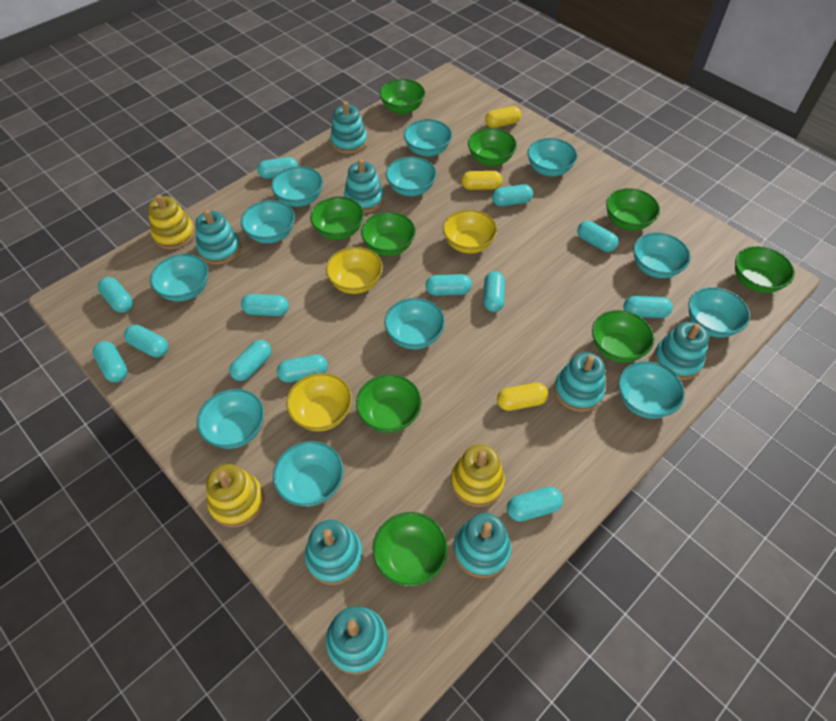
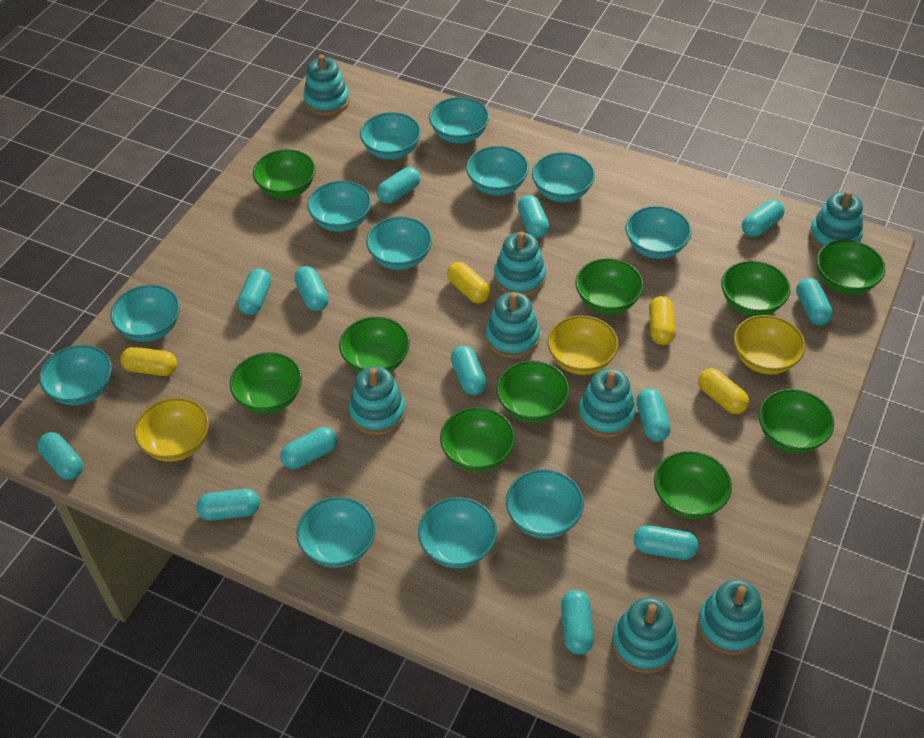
green bowl: [310,197,364,240] [356,374,422,433] [361,212,416,256] [373,512,448,587] [380,79,425,114] [468,128,517,166] [592,310,654,363] [606,188,660,230] [735,246,795,293] = 9 -> [230,352,302,414] [253,149,315,199] [339,317,410,373] [440,407,515,472] [496,361,570,423] [575,258,644,314] [654,451,732,519] [721,261,791,317] [759,389,834,453] [816,240,885,295] = 10
yellow capsule: [461,171,502,190] [485,106,521,128] [497,383,548,411] = 3 -> [120,347,177,376] [447,262,490,304] [649,296,676,345] [698,368,749,414] = 4
yellow stacking toy: [148,195,195,249] [206,464,264,527] [451,444,505,507] = 3 -> none = 0

